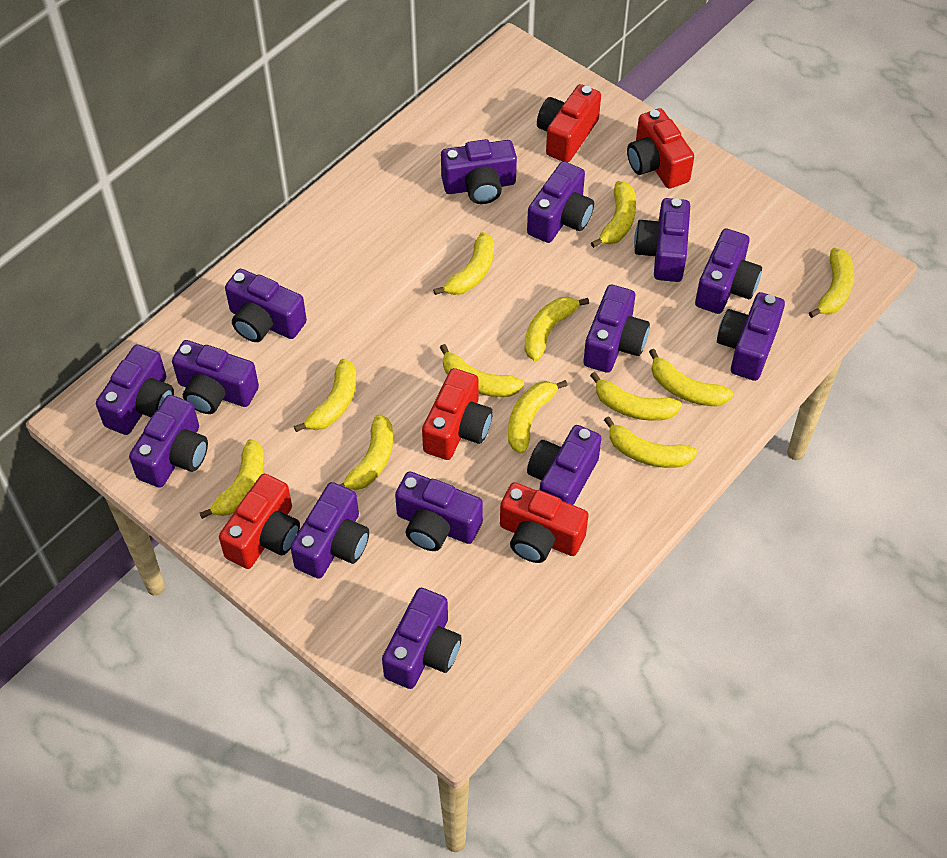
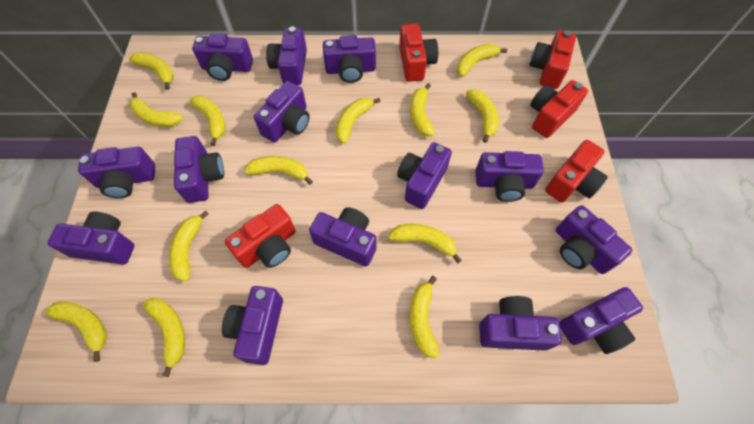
yellow banana: [200,439,264,519] [294,359,356,432] [339,414,393,490] [433,232,494,295] [440,344,524,397] [508,380,568,454] [524,297,589,361] [590,372,682,421] [591,181,636,248] [604,416,697,468] [649,349,733,406] [809,248,854,318] = 12 -> [45,301,107,362] [129,52,174,90] [130,92,183,127] [143,298,185,377] [169,210,209,282] [189,96,225,146] [244,156,313,185] [336,98,381,144] [388,224,462,263] [409,276,440,358] [410,83,435,136] [457,44,507,77] [466,89,499,143] = 13

